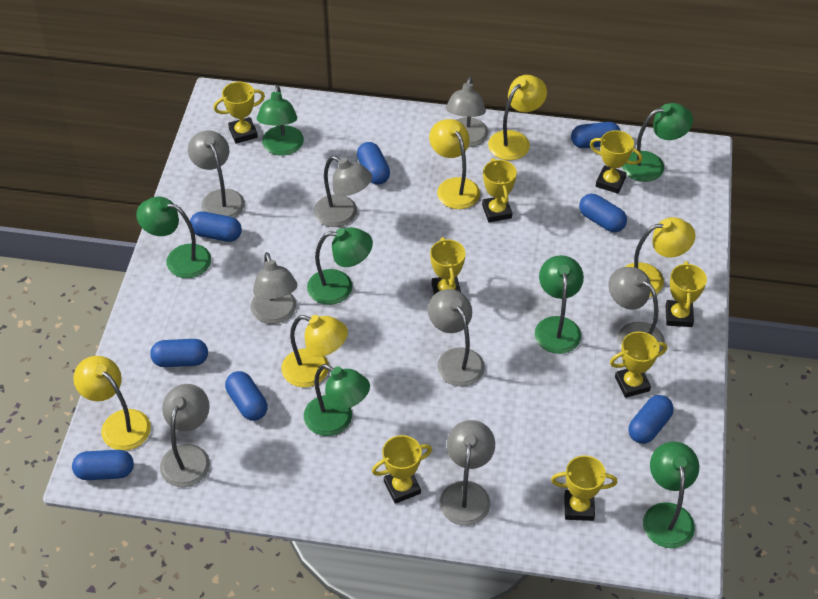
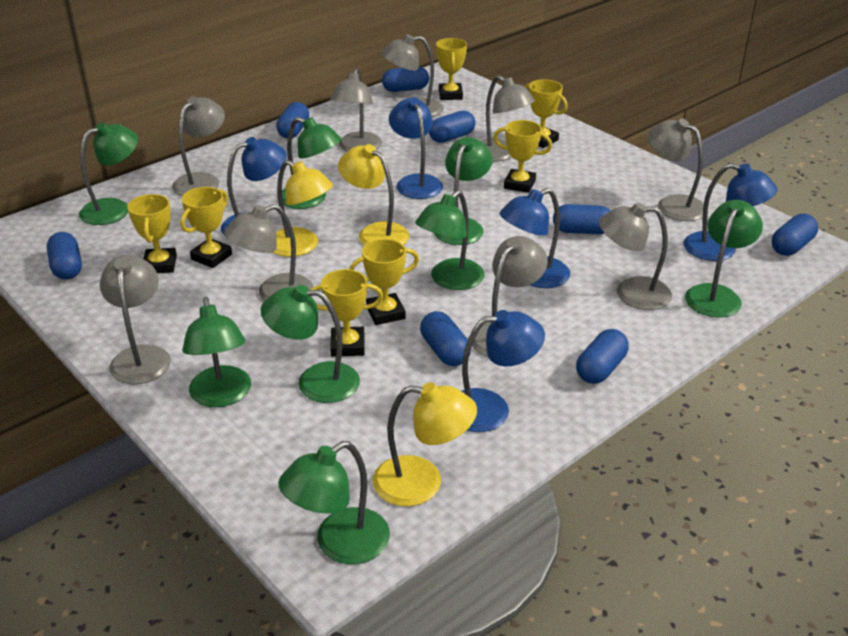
blue lamp: none = 0 -> [221,137,287,236] [389,97,443,199] [462,310,545,432] [500,188,570,288] [683,163,778,261] = 5
green lamp: [136,197,211,278] [257,85,304,156] [304,364,370,436] [307,227,373,305] [535,255,584,354] [622,103,693,182] [643,441,699,548] = 7 -> [79,122,138,225] [182,297,251,407] [261,285,360,403] [278,441,390,565] [282,117,341,209] [415,190,485,290] [434,137,493,245] [685,200,763,318] = 8
grey lamp: [160,384,210,487] [188,130,245,218] [250,252,298,324] [314,156,372,227] [428,289,485,387] [440,420,495,526] [446,77,488,147] [608,267,665,352] = 8 -> [100,255,171,384] [172,96,225,196] [224,204,313,301] [330,68,382,152] [382,34,444,117] [472,236,548,357] [481,75,535,162] [599,202,672,310] [648,119,704,221] = 9
yellow lamp: [73,356,151,451] [282,315,348,387] [429,119,480,209] [488,75,547,160] [625,217,695,297] = 5 -> [273,160,333,257] [338,144,409,245] [373,382,477,506] = 3
yellow trophy: [213,82,265,144] [372,435,432,504] [430,237,466,295] [482,158,517,222] [551,455,618,521] [590,130,642,194] [610,332,667,398] [666,261,707,327] = 8 -> [127,194,177,273] [180,187,232,268] [311,269,383,357] [350,239,419,325] [436,38,467,100] [493,120,552,193] [524,79,568,148] = 7

